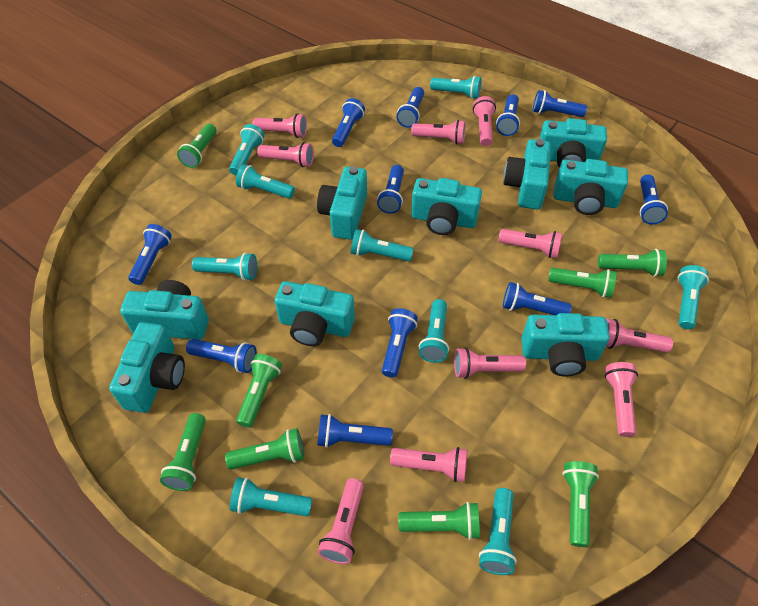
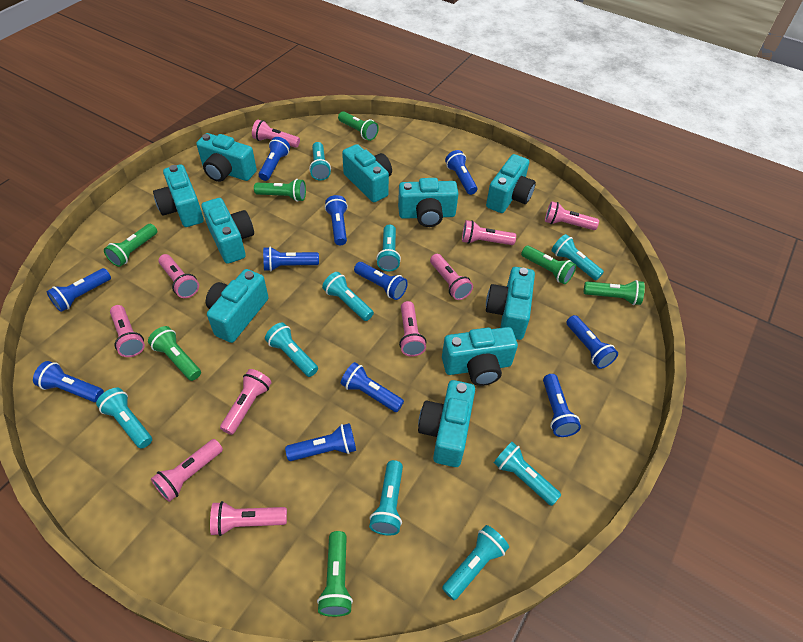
green flashlight: [160,413,206,491] [177,124,217,168] [225,428,304,470] [236,354,282,428] [398,502,480,540] [548,267,616,298] [562,461,599,547] [598,249,667,277] = 8 -> [104,224,157,267] [148,326,201,381] [254,179,306,202] [317,531,353,617] [338,111,379,141] [521,246,576,284] [584,280,645,305] = 7
turquoise camera: [109,322,185,413] [120,280,209,340] [275,281,355,346] [317,166,367,240] [411,178,482,235] [503,139,551,210] [521,313,610,376] [539,118,607,168] [554,159,628,215] = 9 -> [153,164,204,227] [196,133,257,182] [202,198,254,264] [206,269,268,343] [342,144,392,202] [398,178,458,227] [418,380,475,467] [442,327,518,386] [486,154,536,213] [486,267,535,340] = 10

